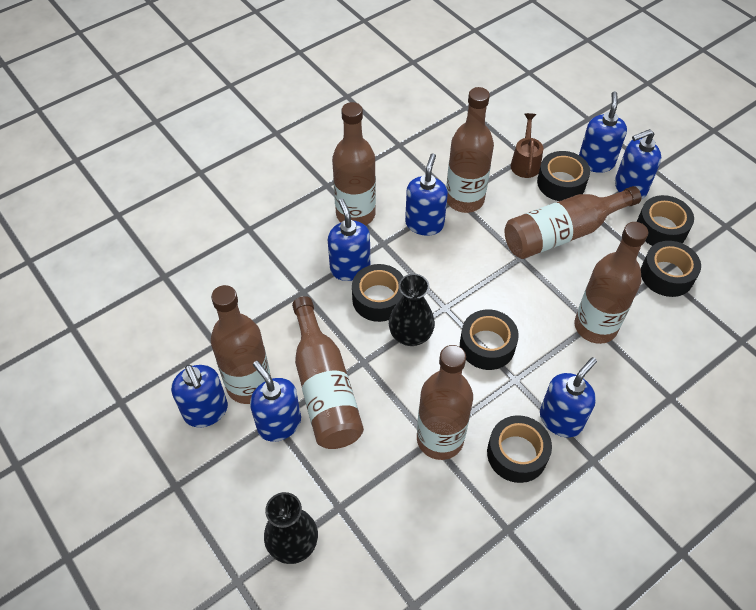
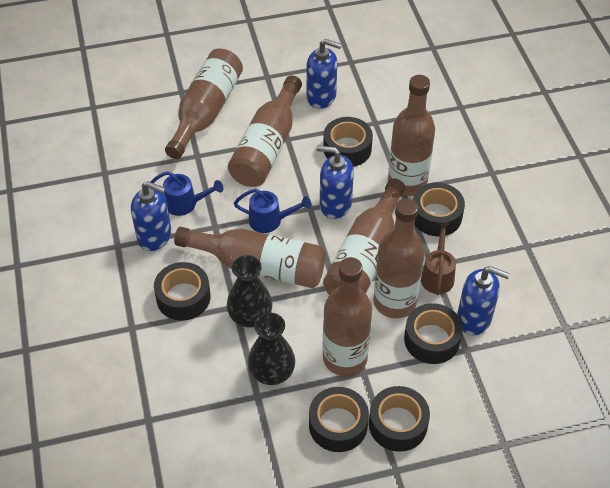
blue soap dispenser: [171,364,228,428] [250,361,301,442] [328,198,370,281] [405,153,448,236] [540,357,597,437] [579,91,627,173] [615,129,661,199] = 7 -> [131,181,171,251] [306,39,342,109] [316,145,354,219] [457,266,510,335] = 4
blue watering can: none = 0 -> [150,171,223,216] [234,189,311,233] = 2

